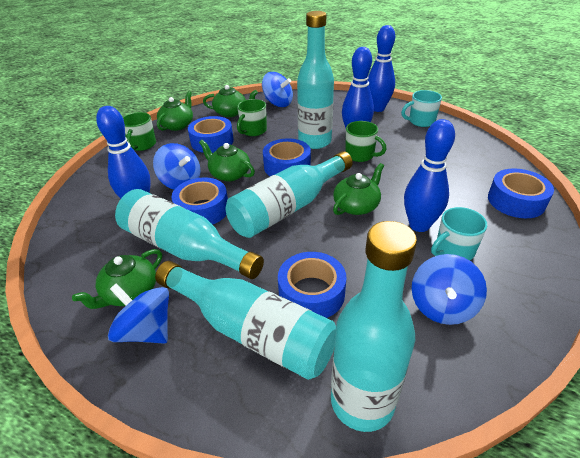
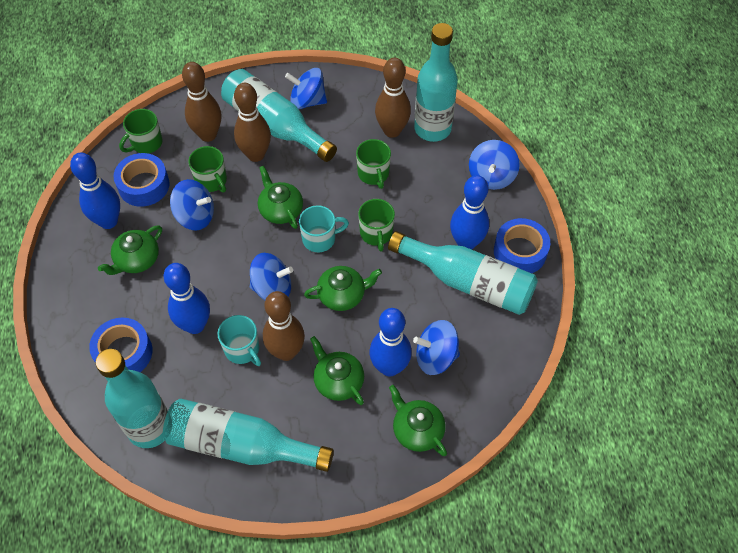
blue spinning top: [108,283,169,344] [153,143,201,190] [262,72,293,107] [412,254,487,325] = 4 -> [170,179,214,230] [250,253,293,301] [285,68,327,109] [413,320,460,375] [469,140,520,190] = 5
blue tape: [172,177,228,225] [188,116,234,153] [263,138,311,176] [278,252,346,318] [488,168,554,218] = 5 -> [89,318,152,372] [113,153,170,207] [494,218,550,273] = 3
brown bowling pin: none = 0 -> [182,62,221,142] [234,83,271,162] [263,291,305,361] [375,58,411,138] = 4
green mug: [123,112,156,151] [237,99,267,136] [345,121,387,162] = 3 -> [119,109,162,153] [188,146,227,192] [356,139,391,189] [358,199,395,251] = 4

